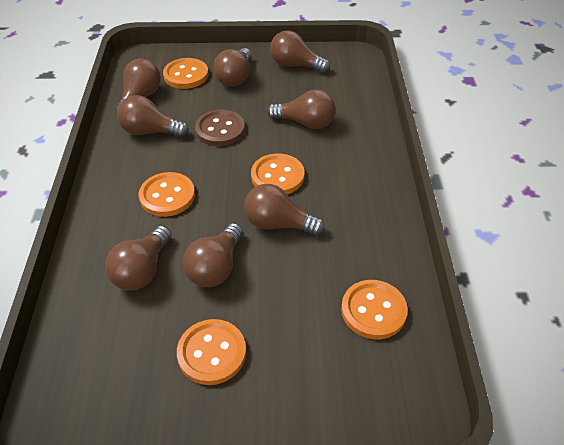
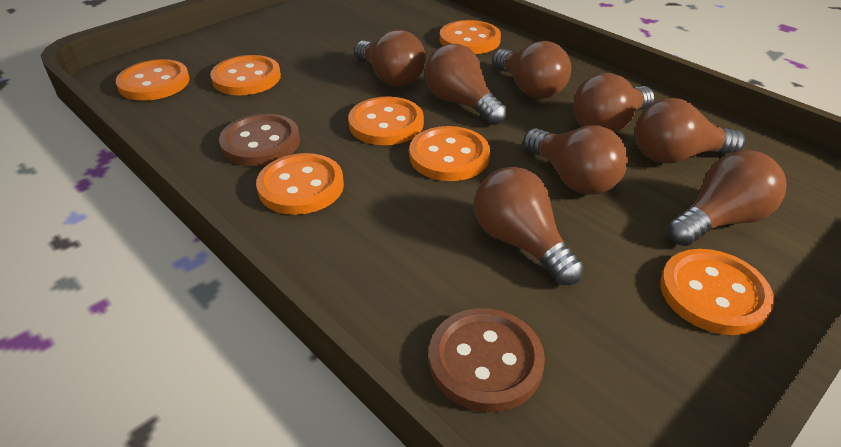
brown button: [195,110,245,146] = 1 -> [219,114,300,166] [429,308,545,412] = 2
orange button: [139,172,195,217] [163,58,208,89] [177,319,246,385] [251,153,304,194] [341,280,408,339] = 5 -> [116,59,190,101] [210,55,281,95] [256,153,344,215] [348,97,424,145] [409,126,490,181] [440,20,501,54] [660,249,774,335] = 7

